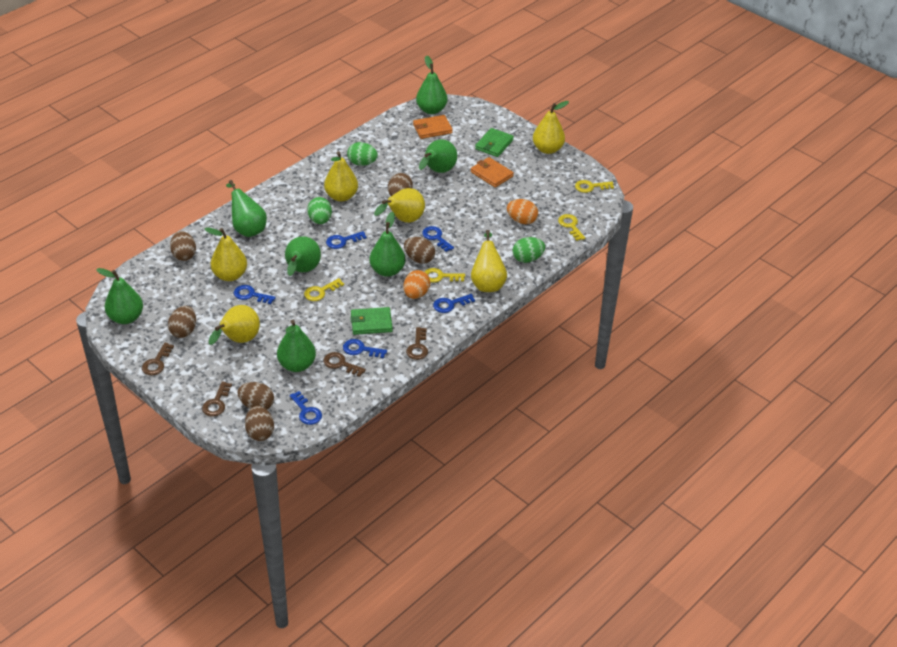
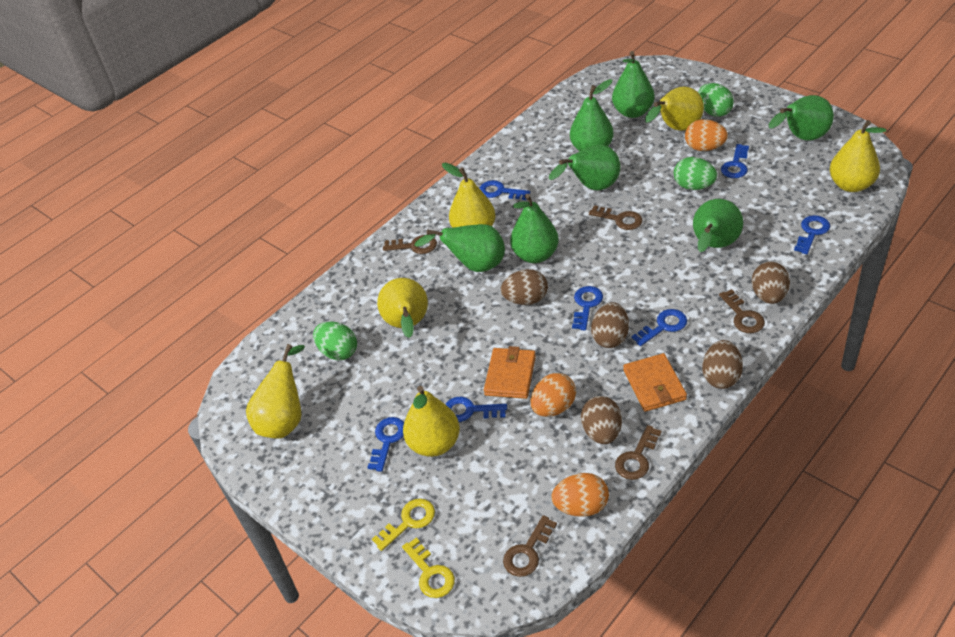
blue key: [234,285,276,304] [290,391,322,425] [326,231,367,249] [343,339,387,358] [422,226,454,252] [433,294,475,313] = 6 -> [367,417,404,472] [445,397,507,422] [479,180,530,200] [572,286,603,330] [632,309,687,346] [721,144,749,178] [794,215,830,254] = 7
brown egg: [168,306,196,338] [170,231,196,261] [238,382,274,410] [245,406,274,441] [388,173,413,196] [404,237,435,264] = 6 -> [501,269,548,305] [581,396,622,444] [591,302,629,348] [702,340,743,389] [752,261,790,304] = 5
brown key: [142,343,174,375] [202,381,232,417] [323,352,366,377] [406,327,428,360] = 4 -> [383,235,437,254] [503,515,557,577] [589,205,642,230] [615,425,662,480] [719,289,765,333] = 5
green wallet: [350,307,393,335] [475,128,514,157] = 2 -> none = 0
orange egg: [404,270,430,299] [507,199,538,224] = 2 -> [531,373,576,417] [552,473,609,517] [685,119,728,151] = 3
yellow key: [304,278,344,301] [425,268,465,283] [558,214,585,241] [575,180,614,193] = 4 -> [372,498,435,551] [402,538,455,598] = 2

